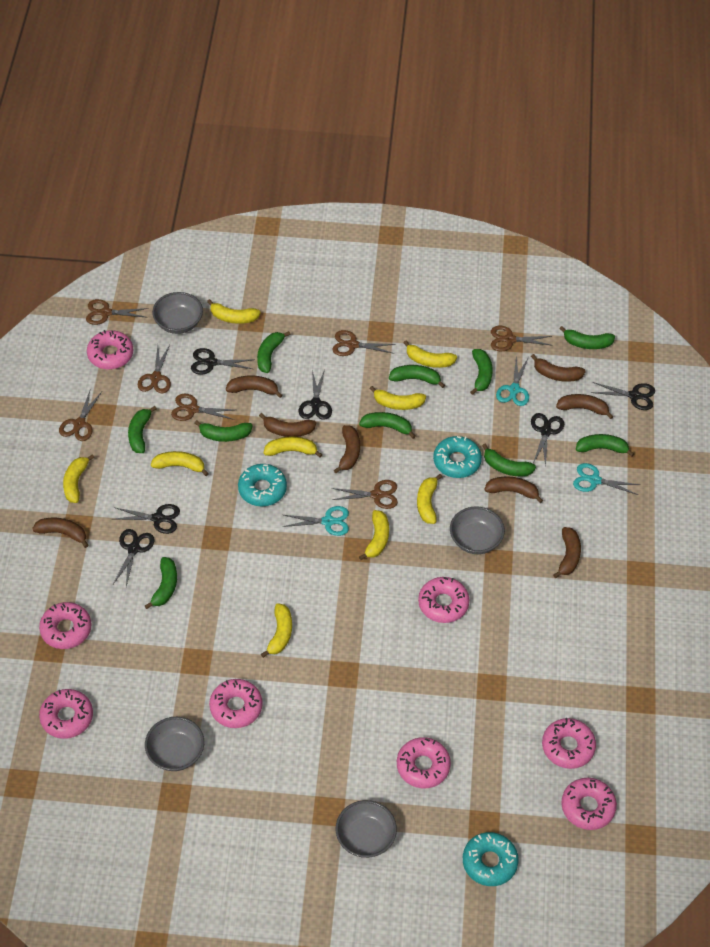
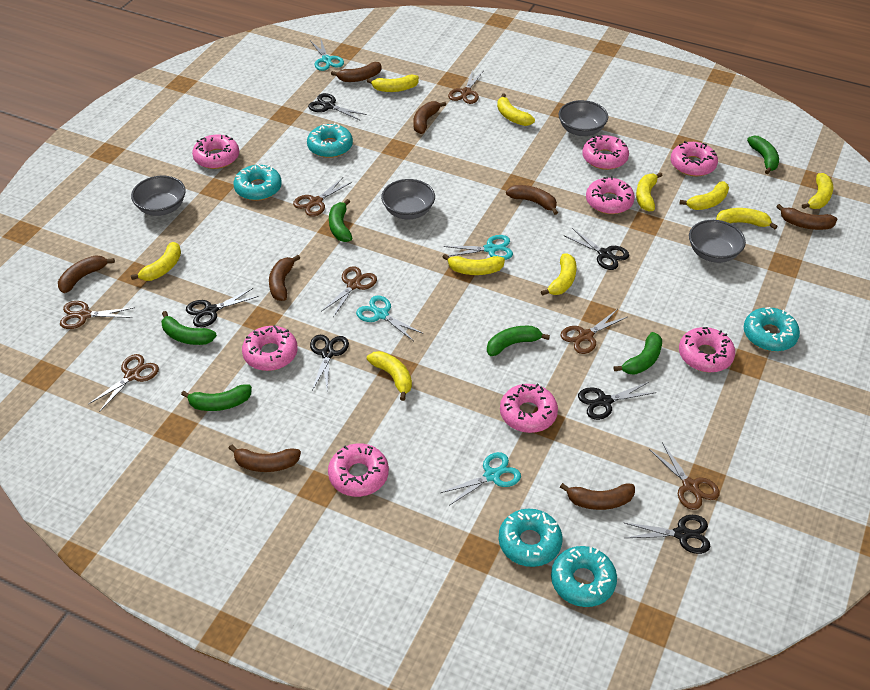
green banana: [128,406,157,453] [145,557,177,609] [195,420,253,442] [257,331,291,373] [359,412,416,439] [389,365,445,388] [470,349,493,395] [482,444,536,477] [560,326,615,349] [576,434,634,457] = 10 -> [161,311,217,345] [181,384,252,411] [329,199,352,242] [487,326,550,356] [614,332,662,375] [747,136,779,174] = 6
turquoise donut: [238,464,287,506] [433,436,482,478] [463,832,519,886] = 3 -> [234,164,282,201] [307,123,353,158] [499,509,562,567] [551,546,617,607] [744,307,800,351] = 5
turquoise scissors: [282,506,349,536] [496,356,529,406] [573,463,640,495] = 3 -> [311,40,344,71] [356,296,424,340] [440,452,521,506] [444,235,513,260] = 4
yellow banana: [63,454,95,503] [151,451,209,476] [207,299,261,324] [261,604,292,658] [264,436,323,458] [359,510,389,560] [370,386,426,410] [403,340,457,368] [417,474,442,524] = 9 -> [131,242,181,281] [367,74,419,92] [367,351,412,401] [443,254,505,275] [497,94,535,126] [541,253,577,296] [636,172,663,212] [680,181,729,210] [716,208,778,229] [802,173,833,209] = 10

